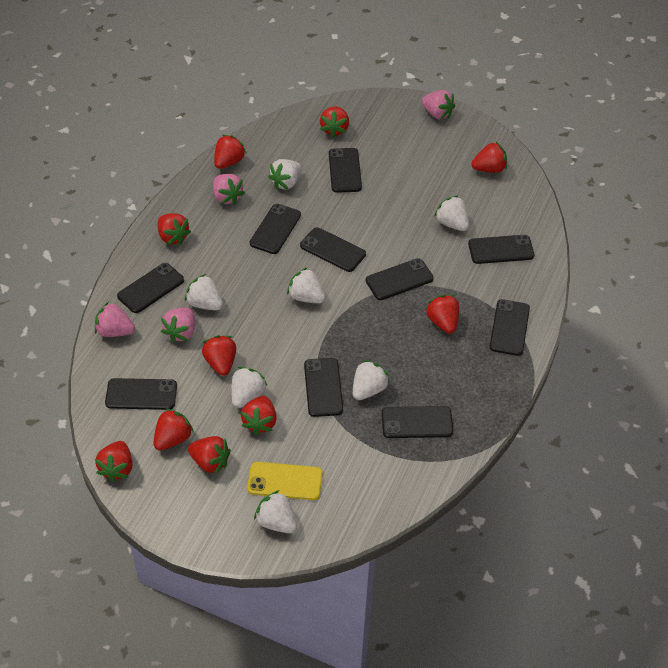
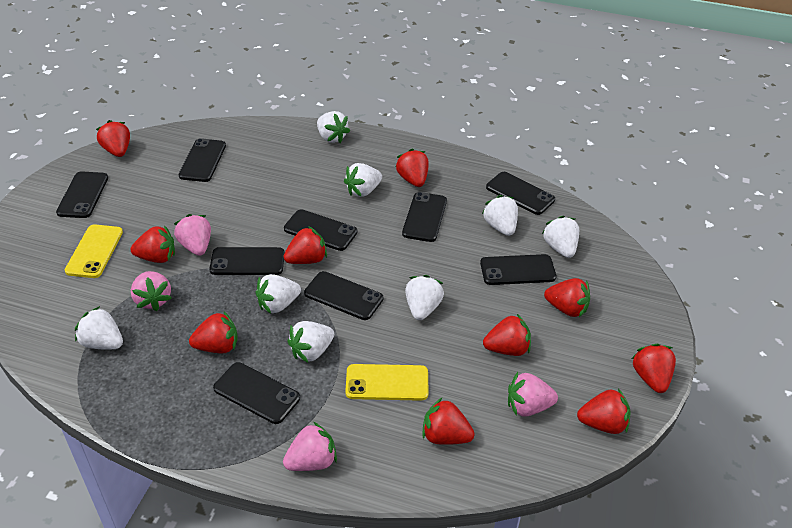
black phone: [105,378,177,410] [117,263,184,313] [250,204,301,254] [300,227,366,272] [304,358,343,417] [329,148,362,193] [366,258,434,300] [382,406,453,438] [468,235,534,264] [490,299,530,356] = 10 -> [56,171,108,218] [179,138,226,182] [209,247,285,275] [213,362,300,424] [284,209,357,251] [304,271,383,320] [402,192,447,242] [480,254,556,285] [486,172,555,215] = 9
white strawberry: [185,274,223,310] [231,367,268,408] [254,490,297,533] [268,159,302,190] [287,267,326,303] [353,360,390,400] [434,195,469,231] = 7 -> [75,306,123,350] [256,274,301,314] [287,321,334,363] [317,111,350,143] [344,163,382,197] [405,275,444,320] [482,195,518,236] [542,216,579,258] = 8
yellow phone: [247,462,322,500] = 1 -> [65,224,123,278] [345,364,429,401] = 2

